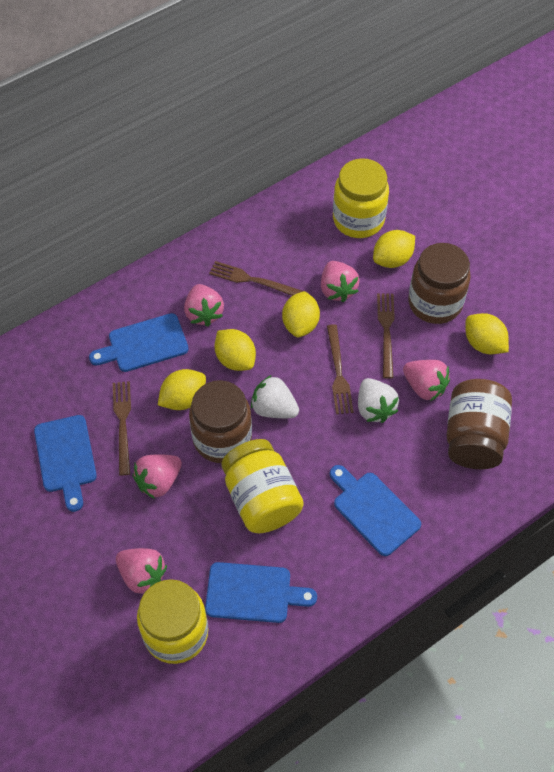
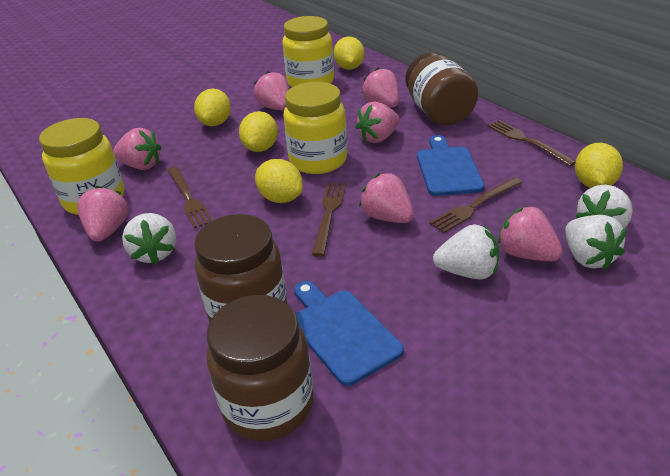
blue cutting board: [34,415,97,512] [89,313,189,372] [205,562,317,623] [330,465,421,556] = 4 -> [294,281,404,386] [417,135,484,196] = 2
pink strawberry: [116,548,167,593] [133,454,182,499] [184,284,224,327] [321,261,359,302] [403,360,450,401] = 5 -> [77,186,128,242] [113,128,162,170] [254,71,289,110] [355,102,400,143] [359,173,414,223] [362,68,399,108] [498,206,563,261] = 7
white strawberry: [251,375,299,418] [358,378,399,423] = 2 -> [122,213,176,264] [433,224,499,280] [565,215,627,270] [575,185,633,229] = 4

